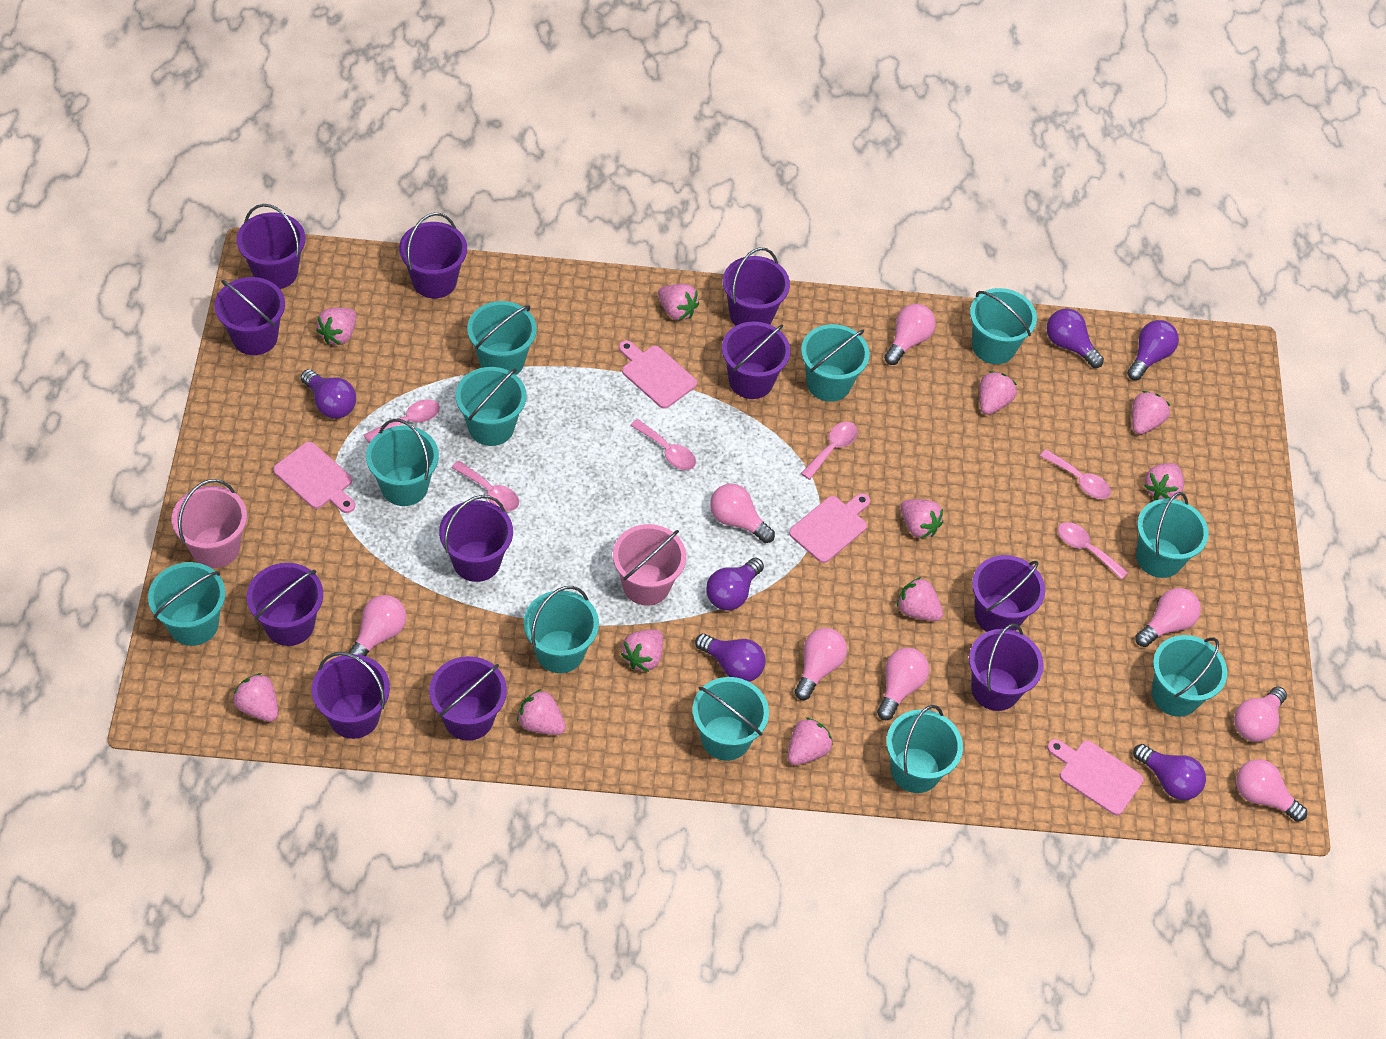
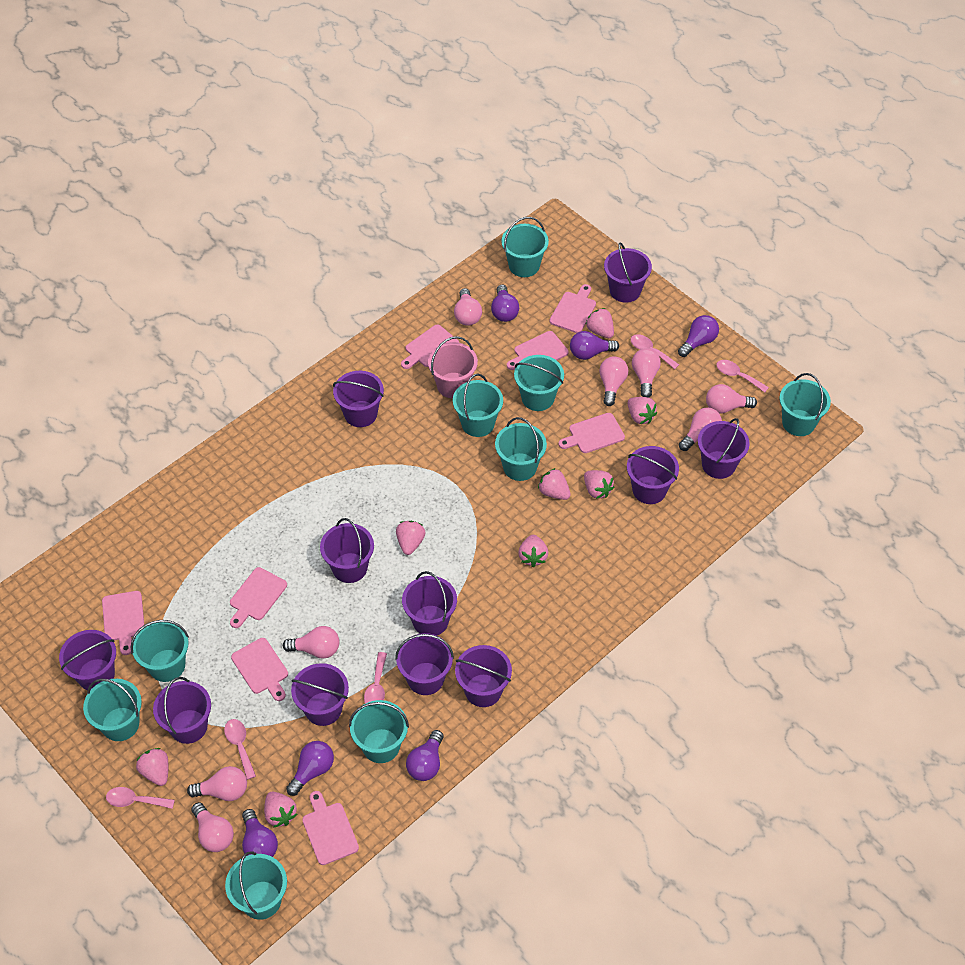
pink bucket: [171,479,247,568] [613,524,686,606] = 2 -> [428,336,478,398] = 1
pink cutting board: [273,442,355,513] [619,340,697,409] [789,493,870,563] [1047,739,1144,815] = 4 -> [102,591,144,655] [230,567,287,628] [231,638,288,701] [302,791,359,865] [401,324,459,369] [507,331,569,370] [549,284,596,333] [559,413,625,453] = 8
pink spoon: [364,399,440,443] [452,461,519,511] [630,419,696,470] [801,422,858,480] [1040,449,1111,499] [1058,522,1128,580] = 6 -> [106,787,175,809] [224,719,256,780] [364,652,387,704] [631,334,679,369] [716,360,769,392] = 5
pink strawberry: [233,673,278,722] [316,308,356,345] [517,689,566,735] [621,629,663,672] [658,284,699,321] [788,717,833,765] [897,577,943,621] [901,499,943,539] [979,371,1017,415] [1132,391,1171,434] [1144,463,1184,500] = 11 -> [136,748,168,786] [264,792,297,828] [396,521,426,555] [518,535,548,567] [538,468,571,500] [584,470,614,499] [586,308,614,338] [628,397,657,424] = 8
turquoise bucket: [148,562,226,646] [366,419,439,506] [456,367,526,446] [467,301,537,375] [523,586,599,673] [693,677,769,761] [801,324,870,402] [886,705,963,793] [970,288,1037,364] [1136,492,1209,578] [1151,635,1227,717] = 11 -> [83,679,142,741] [130,620,189,682] [225,851,287,920] [349,700,409,763] [453,374,503,437] [495,417,547,481] [501,217,549,277] [514,355,564,411] [779,373,831,436] = 9

